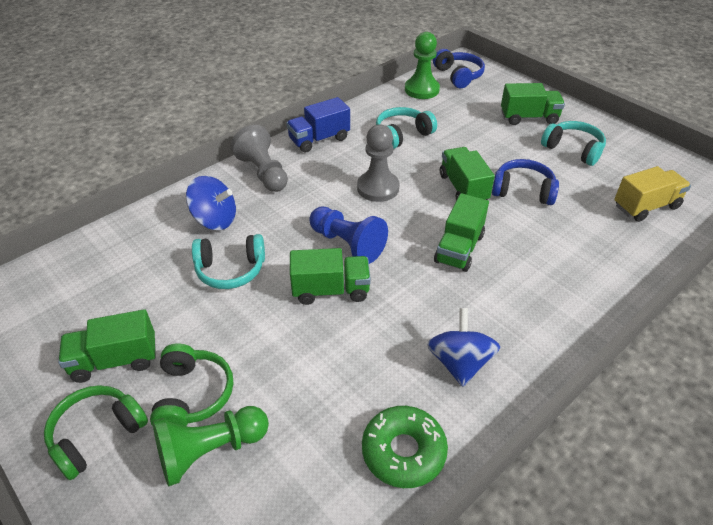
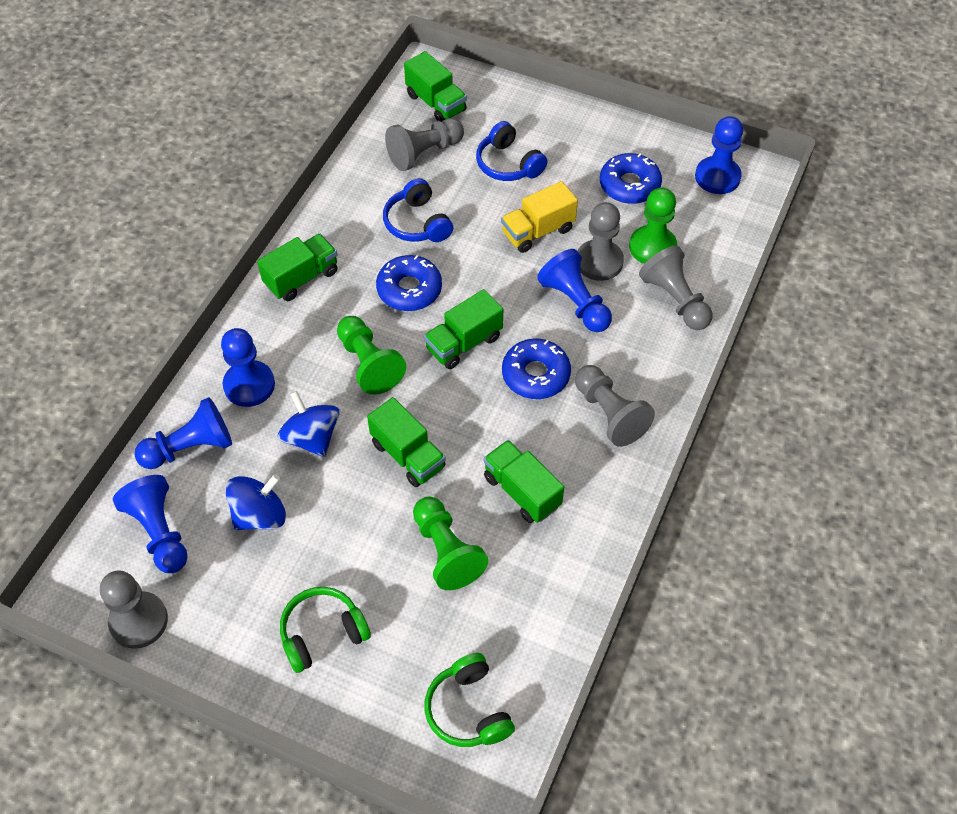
blue donut: none = 0 -> [376,255,442,311] [502,338,571,399] [600,153,662,204] = 3
blue pawn: [309,207,388,264] = 1 -> [113,475,188,573] [135,397,232,469] [221,328,275,407] [537,249,612,332] [695,116,743,194] = 5
blue truck: [286,97,350,153] = 1 -> none = 0
green donut: [362,406,448,488] = 1 -> none = 0
green pawn: [153,406,269,487] [405,32,440,99] = 2 -> [337,316,406,395] [413,496,488,590] [629,187,677,264] = 3
grey pawn: [231,125,288,192] [357,125,400,202] = 2 -> [100,570,168,649] [385,118,464,171] [575,365,655,447] [578,202,624,281] [639,246,713,330] = 5
turquoise headphones: [192,234,265,289] [376,107,437,149] [541,121,606,166] = 3 -> none = 0

